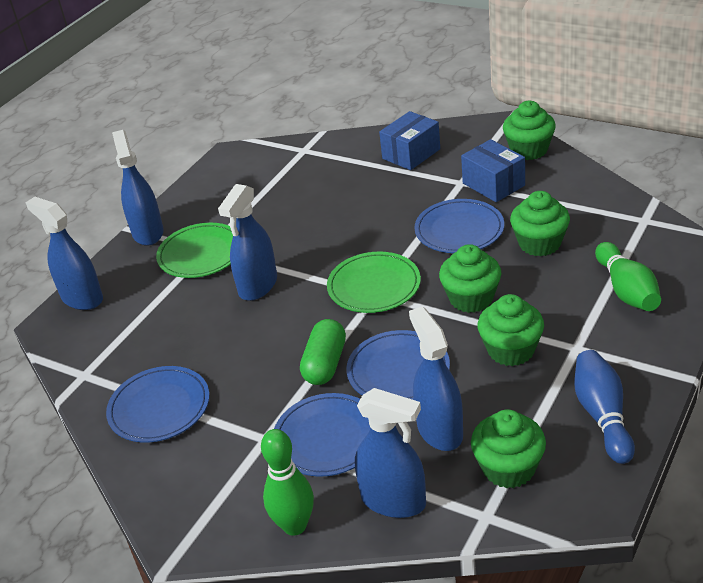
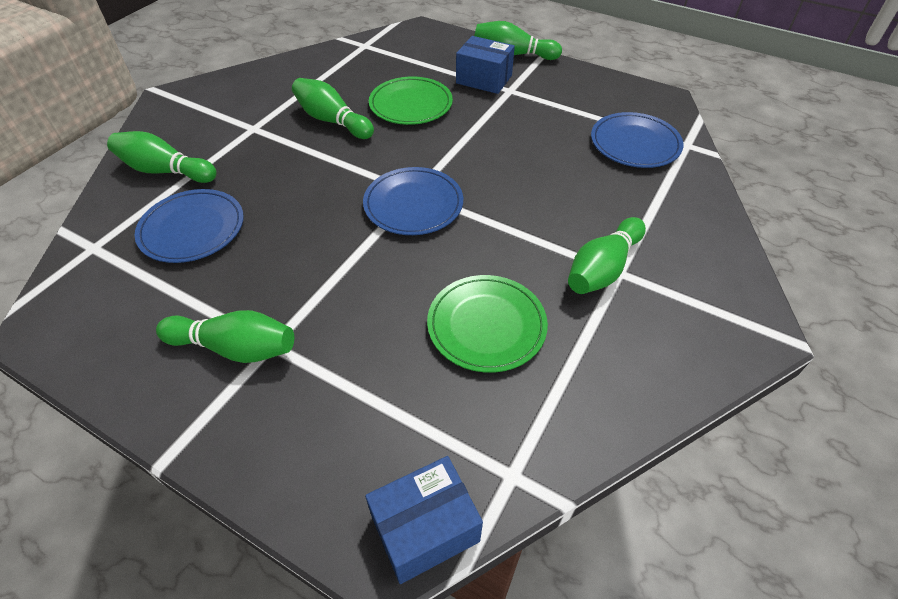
blue bowling pin: [574,350,635,464] = 1 -> none = 0
blue plate: [106,366,210,443] [274,393,370,477] [346,330,450,400] [414,199,504,253] = 4 -> [135,189,244,263] [363,167,463,235] [591,112,684,168] = 3
blue spray bottle: [26,197,103,310] [112,130,164,246] [218,184,277,301] [355,388,426,518] [409,306,463,451] = 5 -> none = 0
green bowling pin: [261,429,314,535] [595,242,661,311] = 2 -> [107,131,217,183] [156,310,294,363] [292,78,374,139] [474,21,562,60] [568,217,646,294] = 5
green capsule: [300,319,346,385] = 1 -> none = 0
green cupcake: [439,244,501,313] [471,409,546,489] [477,294,544,366] [503,101,556,160] [510,191,570,257] = 5 -> none = 0

